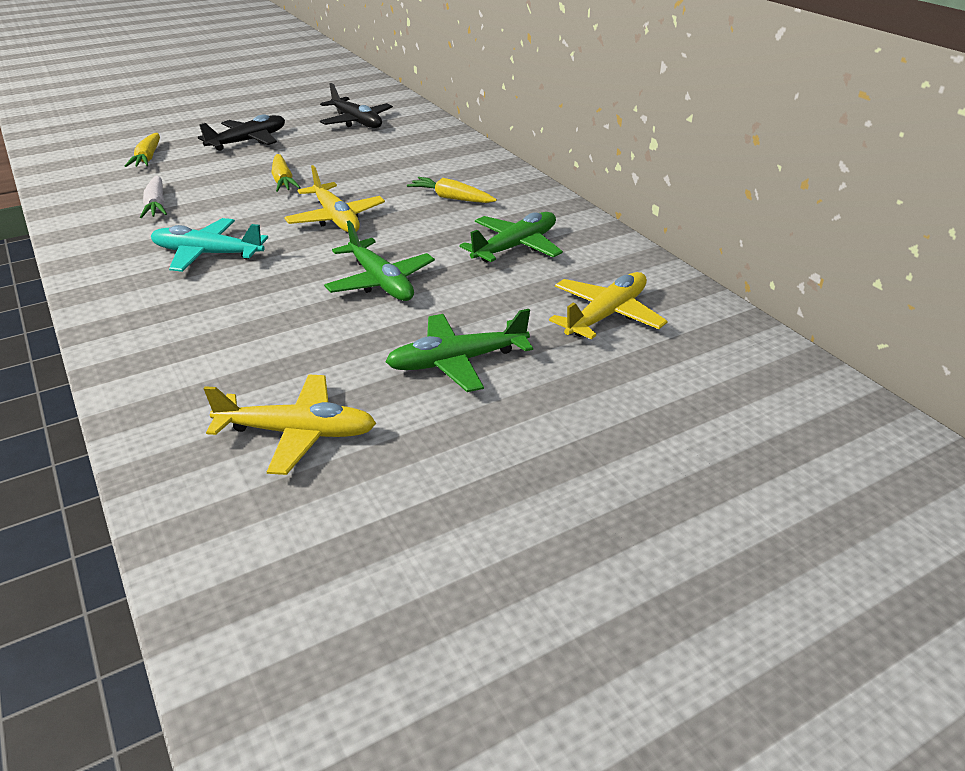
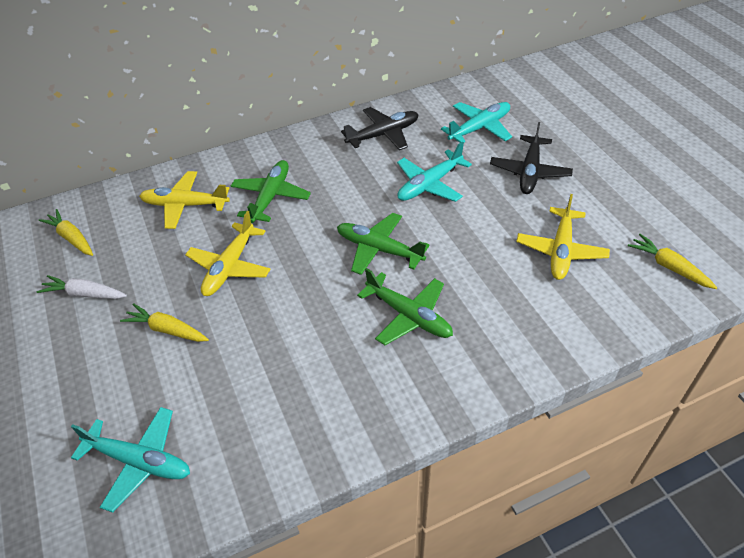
turquoise plane: [151,218,268,272] = 1 -> [71,407,190,513] [397,141,472,202] [441,102,512,143] = 3

